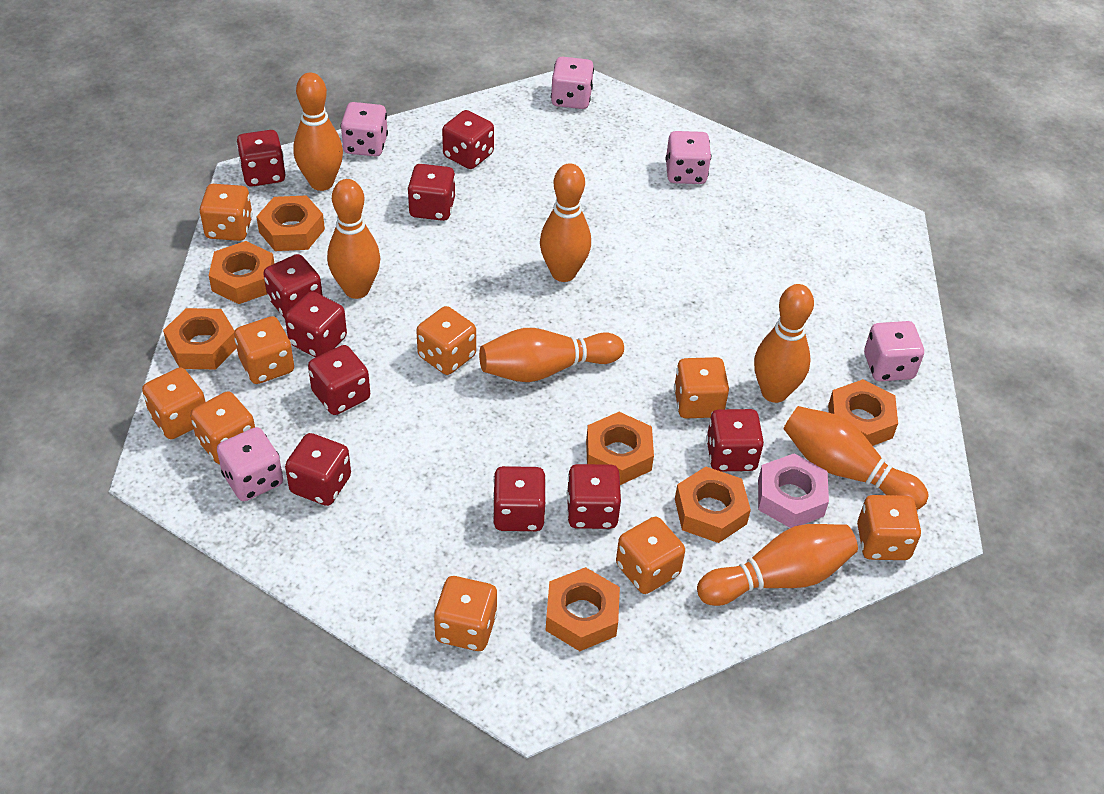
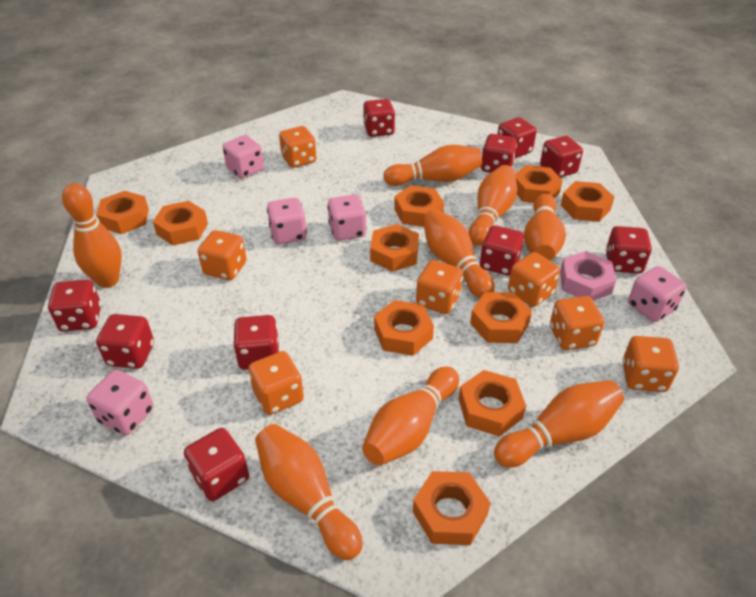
orange bowling pin: [293,72,343,191] [327,179,381,299] [479,328,624,382] [540,163,591,282] [697,524,858,606] [754,284,814,403] [783,406,929,510] = 7 -> [62,183,122,288] [255,424,363,560] [362,367,459,466] [384,145,482,186] [423,209,495,298] [469,165,517,246] [494,380,624,468] [524,194,566,261] = 8
orange dice: [142,367,205,439] [190,391,255,464] [200,184,253,241] [234,316,294,384] [416,306,476,375] [434,576,497,651] [616,517,685,594] [674,357,729,418] [857,495,921,560] = 9 -> [198,230,247,280] [248,351,304,415] [279,126,316,168] [416,260,463,314] [508,252,560,307] [550,296,604,350] [622,336,679,392] = 7
orange nut: [163,308,237,369] [209,241,275,304] [256,195,325,251] [545,567,620,651] [586,412,654,485] [675,467,751,543] [828,379,898,446] = 7 -> [96,191,149,234] [153,201,208,245] [370,224,419,272] [374,300,434,356] [394,185,444,227] [413,471,490,545] [459,370,526,437] [470,292,532,343] [515,165,563,203] [561,181,614,222] = 10

